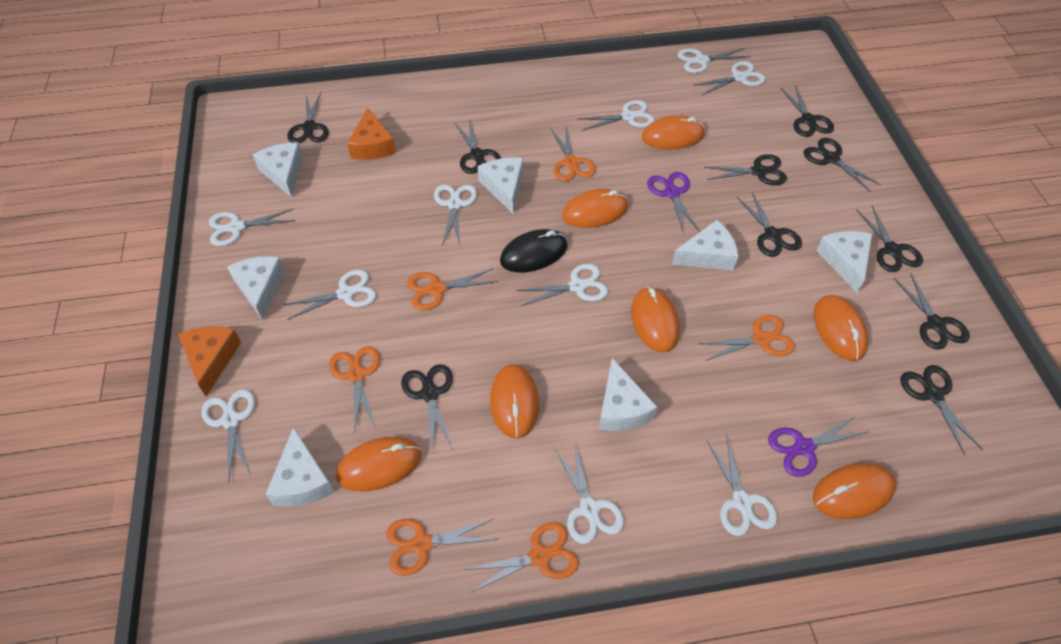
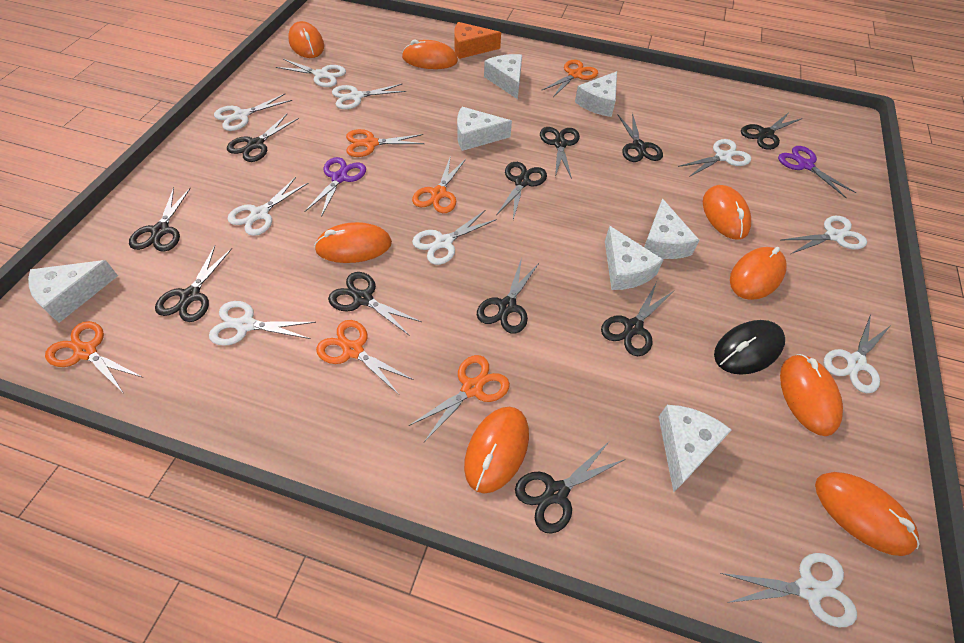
black scissors: [287,92,329,143] [401,364,453,451] [454,119,501,174] [705,154,787,185] [737,192,802,257] [781,85,834,137] [803,138,881,191] [856,206,923,272] [894,273,970,350] [900,365,983,455] = 10 -> [129,187,191,252] [155,246,232,322] [227,114,299,162] [328,272,422,336] [477,258,540,334] [497,162,547,220] [515,442,626,534] [540,127,580,179] [601,282,674,356] [618,113,663,162] [741,112,803,150] = 11
orange cheese: [178,326,241,397] [347,107,396,160] = 2 -> [454,22,501,59] = 1
orange mouse: [336,437,422,492] [490,364,539,439] [562,189,628,228] [631,286,680,352] [642,115,705,149] [813,463,896,519] [814,295,868,361] = 7 -> [288,21,324,58] [314,222,392,263] [402,39,458,69] [464,407,529,493] [703,185,751,240] [730,247,786,300] [780,354,843,436] [815,472,920,556] = 8

